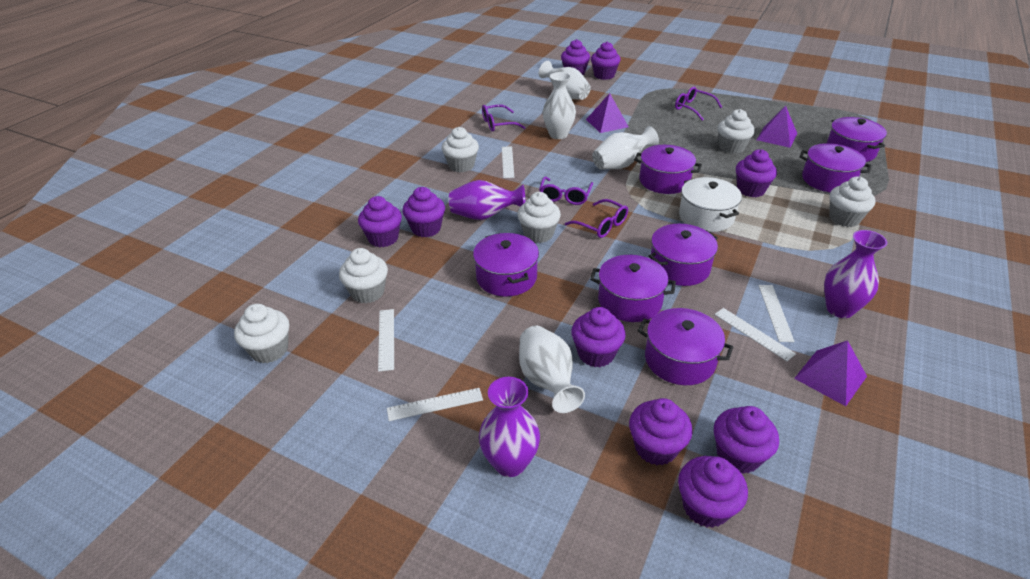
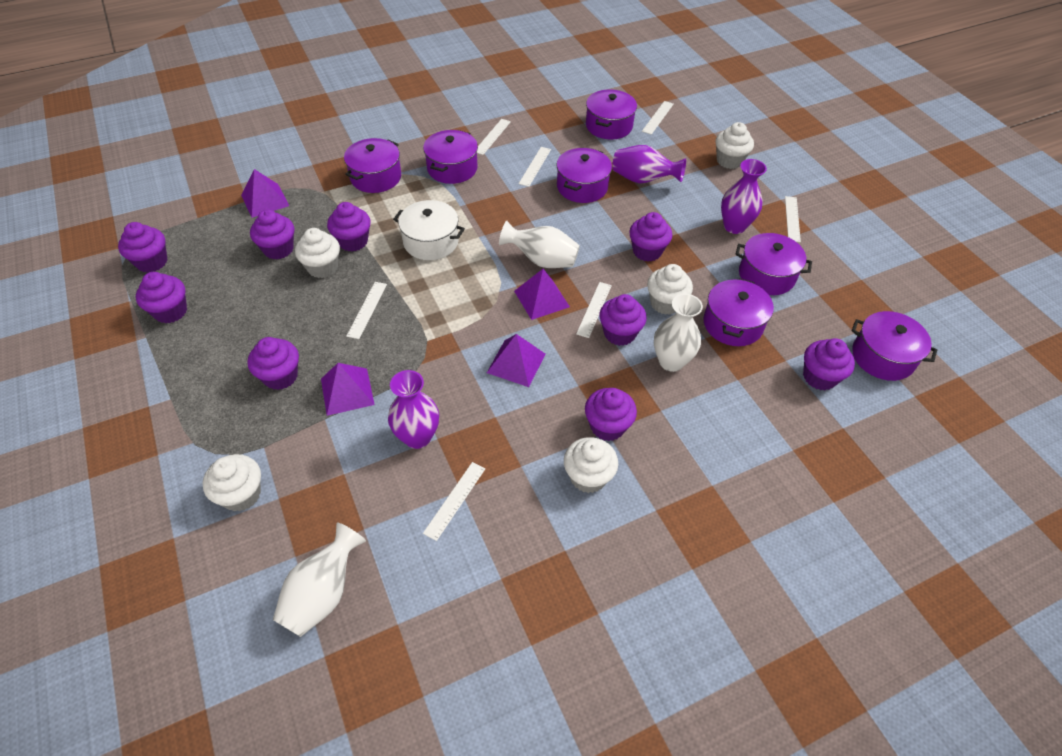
purple glasses: [482,105,526,132] [539,177,593,205] [565,199,628,238] [675,87,722,121] = 4 -> none = 0
purple pyramid: [586,93,629,133] [757,106,797,148] [794,340,867,406] = 3 -> [241,169,289,218] [321,363,375,416] [487,334,545,387] [514,269,570,320] = 4
white cupcake: [234,304,289,363] [339,248,388,303] [442,127,479,172] [517,192,561,243] [718,109,755,154] [829,177,876,227] = 6 -> [202,454,261,511] [295,228,340,278] [564,437,618,493] [647,264,693,315] [716,122,754,169] = 5
white ruler: [378,309,394,372] [387,388,483,421] [502,146,514,178] [714,308,796,361] [758,285,795,342] = 5 -> [346,282,387,339] [423,462,485,541] [477,119,511,155] [519,147,551,187] [576,282,612,338] [642,101,674,135] [785,196,801,242] = 7
white vase: [519,326,585,413] [539,61,591,100] [543,72,576,139] [592,126,659,170] = 4 -> [273,523,366,637] [499,220,580,268] [654,294,703,372] = 3

